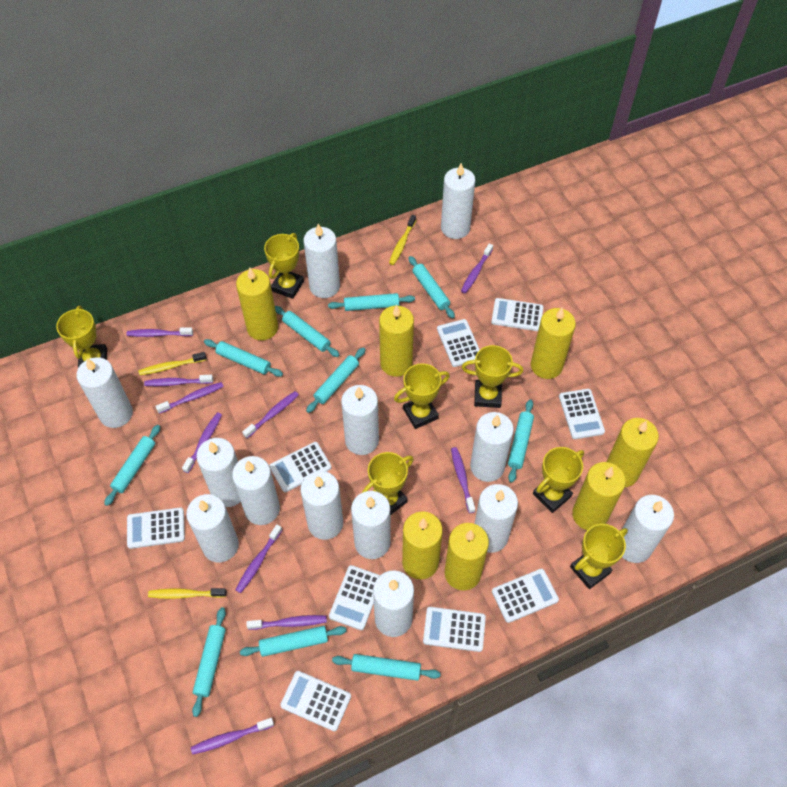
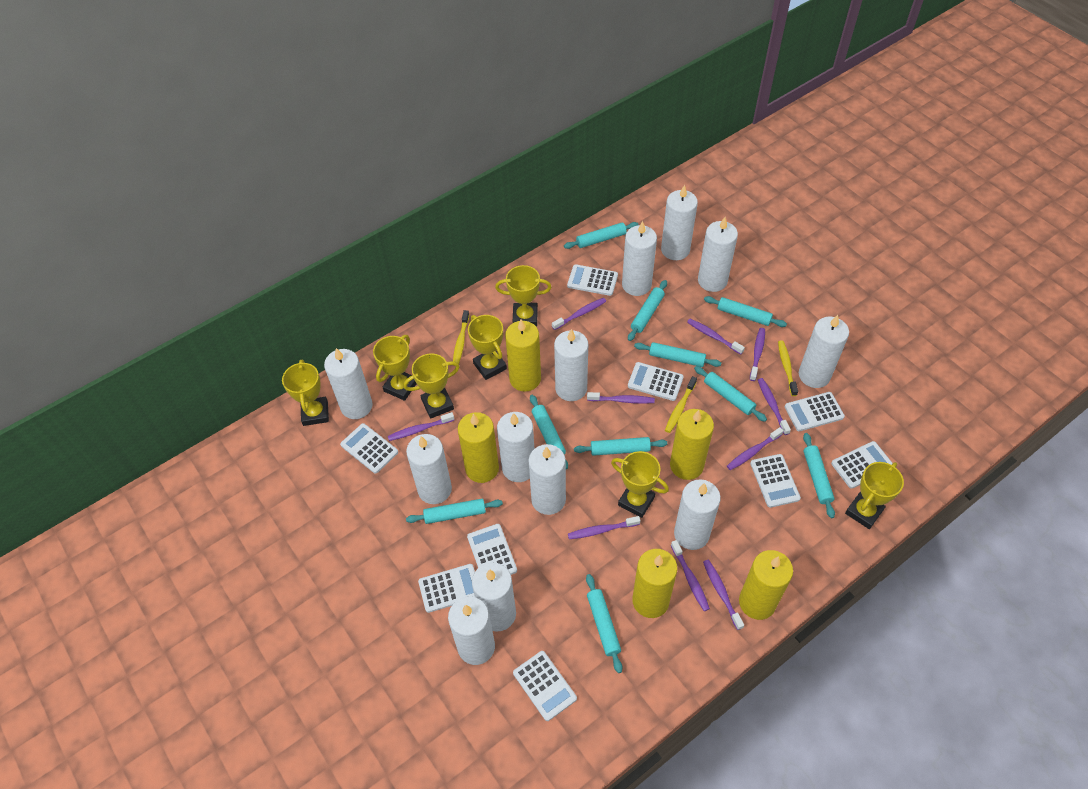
white candle: [76,357,133,428] [186,494,239,562] [196,438,241,507] [232,456,280,525] [301,471,343,540] [304,224,340,298] [341,385,379,455] [351,491,391,559] [373,570,414,637] [441,163,475,239] [470,412,514,482] [474,484,518,553] [622,495,674,563] = 13 -> [324,348,373,419] [406,434,452,504] [448,597,495,665] [472,562,516,632] [497,412,534,482] [528,444,566,515] [554,329,588,401] [622,221,657,296] [661,185,698,260] [674,479,721,550] [698,217,738,292] [799,315,849,388] = 12
yellow candle: [236,267,278,340] [379,305,414,377] [402,512,443,579] [445,523,489,591] [531,307,576,379] [572,462,626,530] [607,418,659,487] = 7 -> [458,412,499,483] [505,319,541,392] [632,549,677,618] [670,409,714,480] [739,550,793,620] = 5

